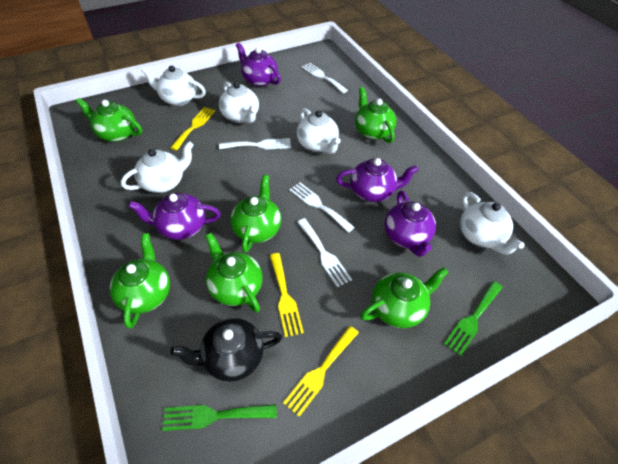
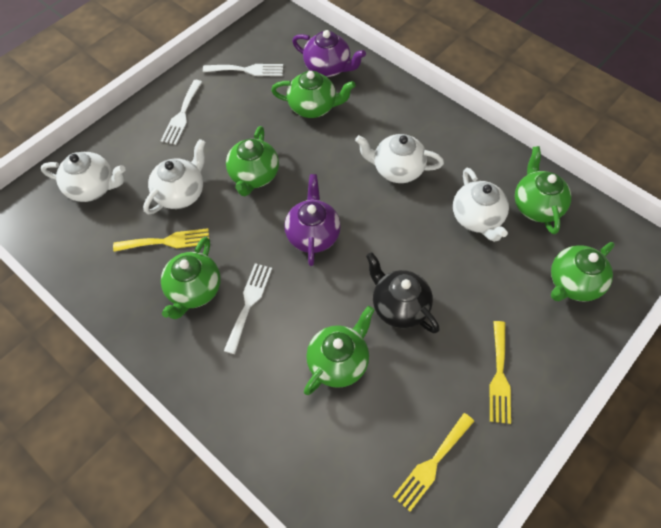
green fork: [162,404,277,431] [444,281,503,356] = 2 -> none = 0
purple teapot: [128,193,221,240] [236,42,281,87] [336,158,418,202] [385,191,436,257] = 4 -> [284,174,341,266] [292,30,366,77] = 2
white fork: [219,138,291,150] [289,182,355,233] [297,218,352,287] [301,63,348,93] = 4 -> [161,80,202,145] [203,64,283,76] [224,263,272,354] = 3
white teapot: [121,141,194,193] [141,65,206,106] [219,82,259,123] [297,108,341,154] [460,192,525,255] = 5 -> [41,152,126,202] [143,139,205,214] [355,134,444,183] [453,168,509,242] = 4

